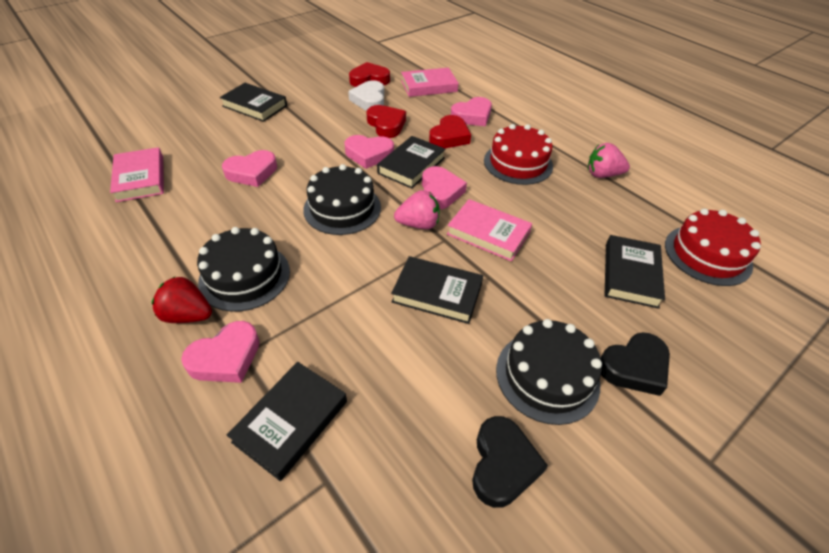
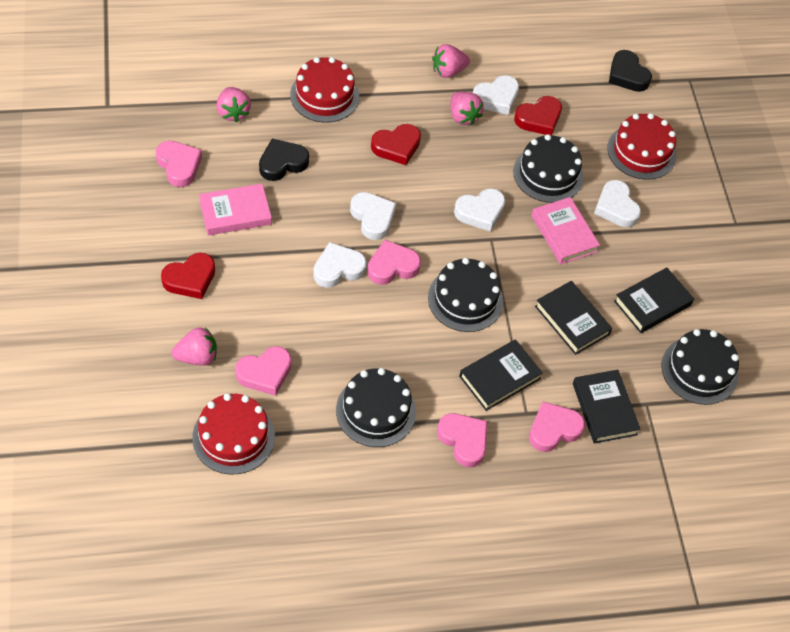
black book: [220,83,287,122] [227,362,347,481] [377,136,445,189] [391,256,483,324] [605,235,665,309] = 5 -> [459,339,543,411] [535,281,612,355] [573,370,641,444] [614,267,694,333] = 4
black cake: [197,227,290,312] [303,164,381,235] [496,319,602,425] = 3 -> [336,368,416,447] [428,258,503,332] [513,134,584,203] [662,329,739,405] = 4
pink book: [110,147,164,202] [401,68,458,97] [447,199,532,261] = 3 -> [199,184,272,235] [531,197,600,265] = 2
pink strawberry: [394,190,440,229] [588,143,630,178] = 2 -> [172,328,217,366] [216,87,251,122] [432,44,470,78] [451,92,484,125] = 4
red cake: [484,124,553,185] [665,209,761,286] = 2 -> [192,393,275,475] [290,57,359,123] [607,113,676,180] = 3
red strawberry: [152,276,212,323] = 1 -> none = 0
white heart: [348,80,384,111] = 1 -> [313,242,367,288] [350,192,396,240] [454,188,506,232] [473,75,519,115] [594,180,641,227] = 5

